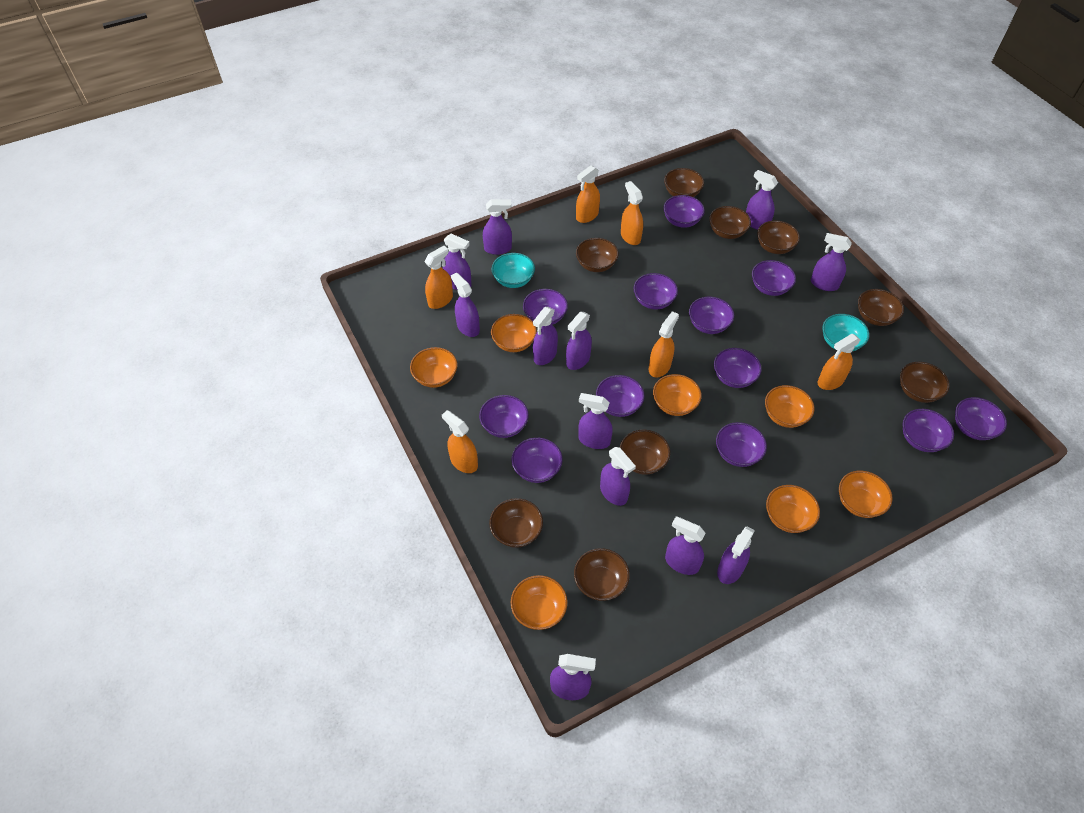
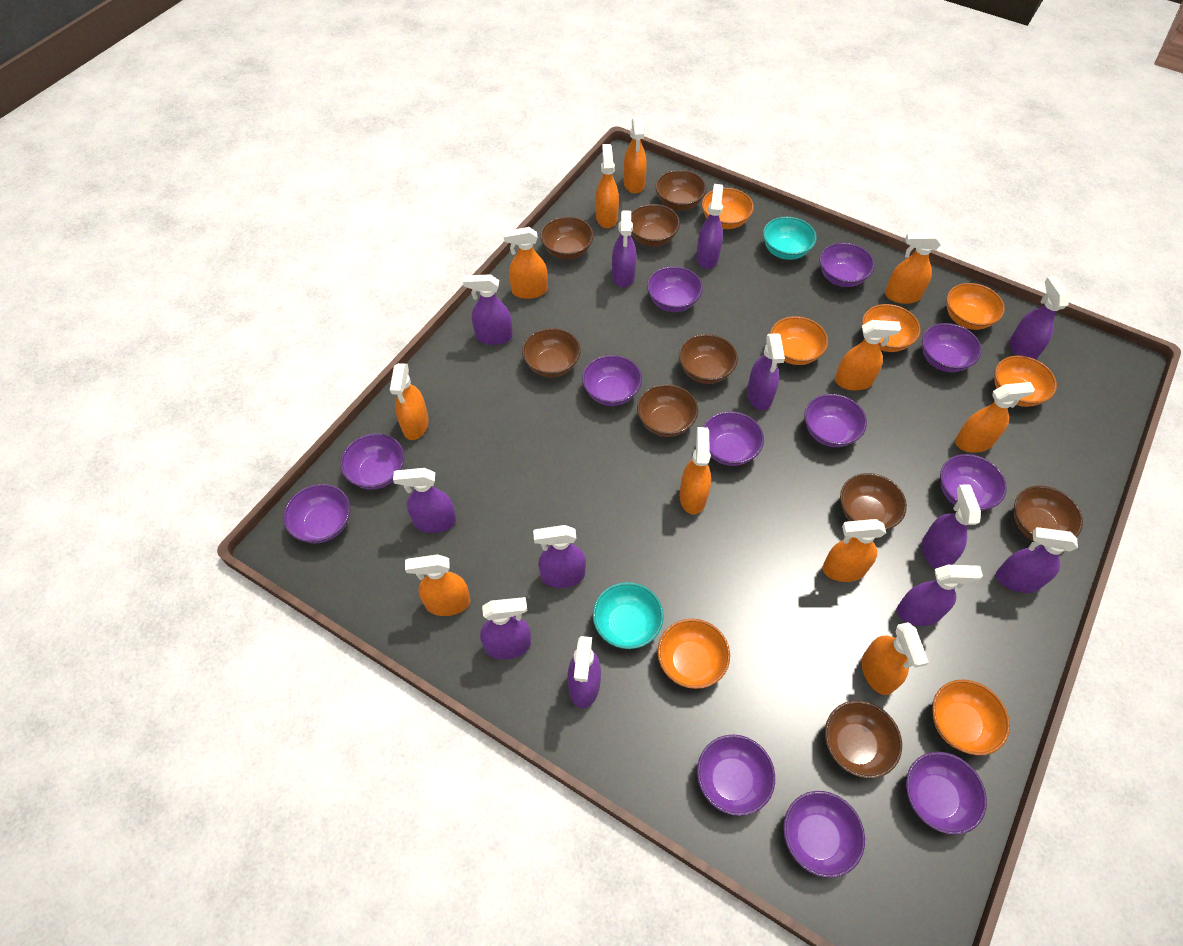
orange spray bottle: [424,246,453,309] [442,410,478,473] [576,166,600,223] [621,181,643,245] [649,311,679,378] [818,334,860,390] = 6 -> [390,363,429,440] [405,554,470,616] [503,227,548,299] [596,144,619,228] [624,117,647,194] [680,427,711,515] [823,519,886,582] [835,320,901,391] [862,622,929,695] [885,233,941,304] [955,382,1035,453] = 11

